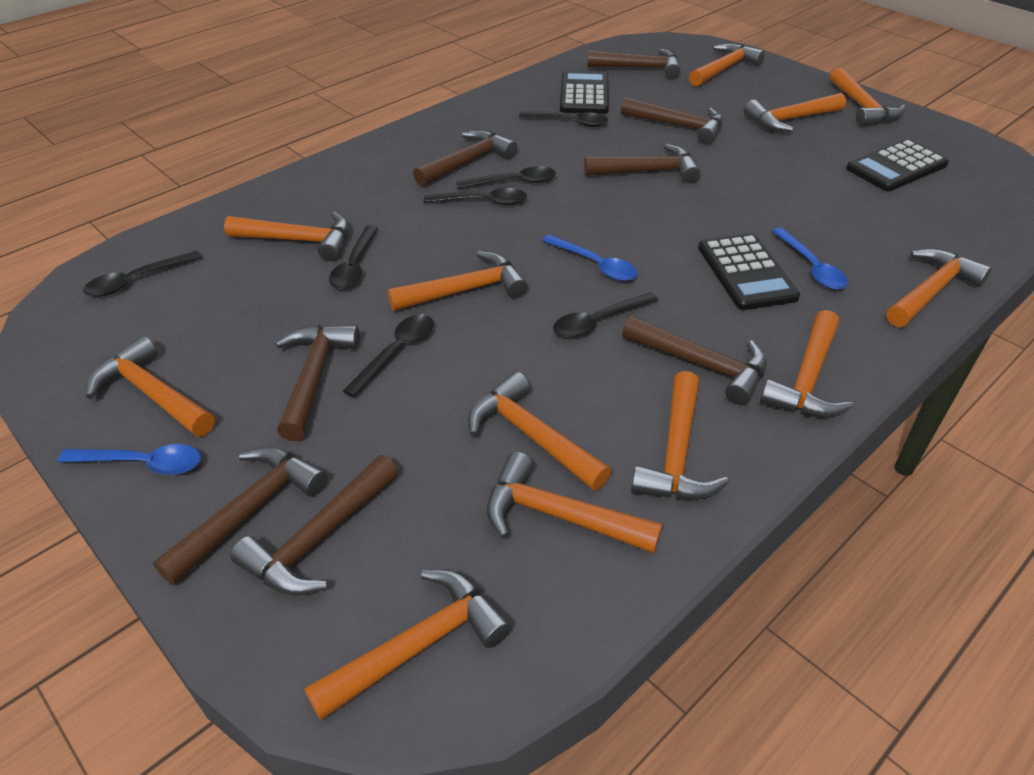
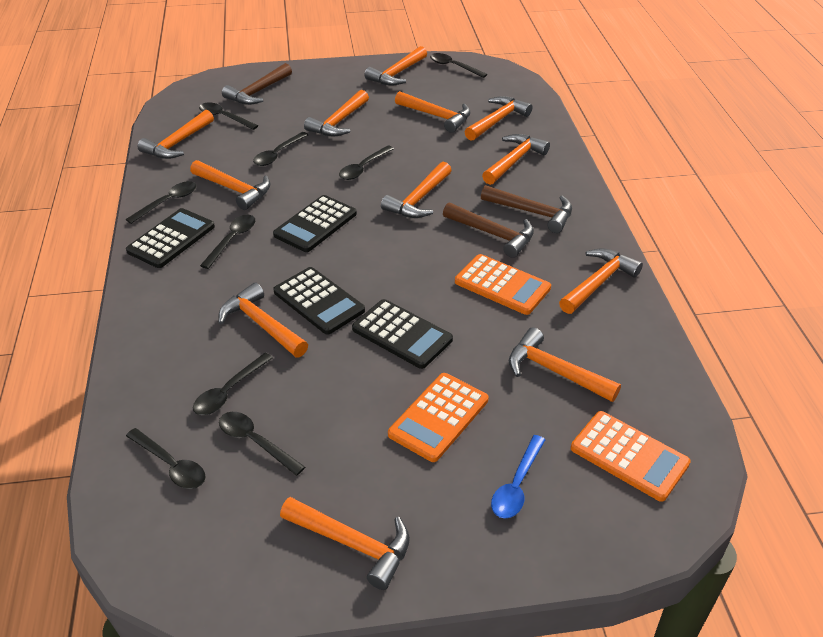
black calculator: [560,71,609,114] [698,233,800,310] [846,139,949,191] = 3 -> [126,208,215,268] [273,195,357,252] [273,267,365,335] [352,299,453,369] = 4
black spoon: [83,251,202,296] [329,225,378,289] [343,314,433,398] [424,188,527,205] [457,166,556,189] [519,111,608,127] [553,292,659,338] = 7 -> [125,181,196,224] [126,428,206,489] [193,353,273,415] [199,103,258,130] [200,215,255,269] [219,412,305,476] [253,132,308,166] [339,146,394,180] [430,53,487,78] = 9
blue spoon: [58,444,201,475] [542,234,637,281] [772,228,848,290] = 3 -> [491,435,545,518] = 1
brown hammer: [153,446,327,585] [230,455,399,596] [275,325,360,441] [413,130,517,186] [584,144,701,183] [587,48,681,78] [621,98,723,144] [622,316,767,405] = 8 -> [222,63,292,105] [443,202,534,258] [481,185,572,233] = 3
orange calculator: none = 0 -> [388,373,489,462] [455,254,551,315] [571,411,691,502] = 3

